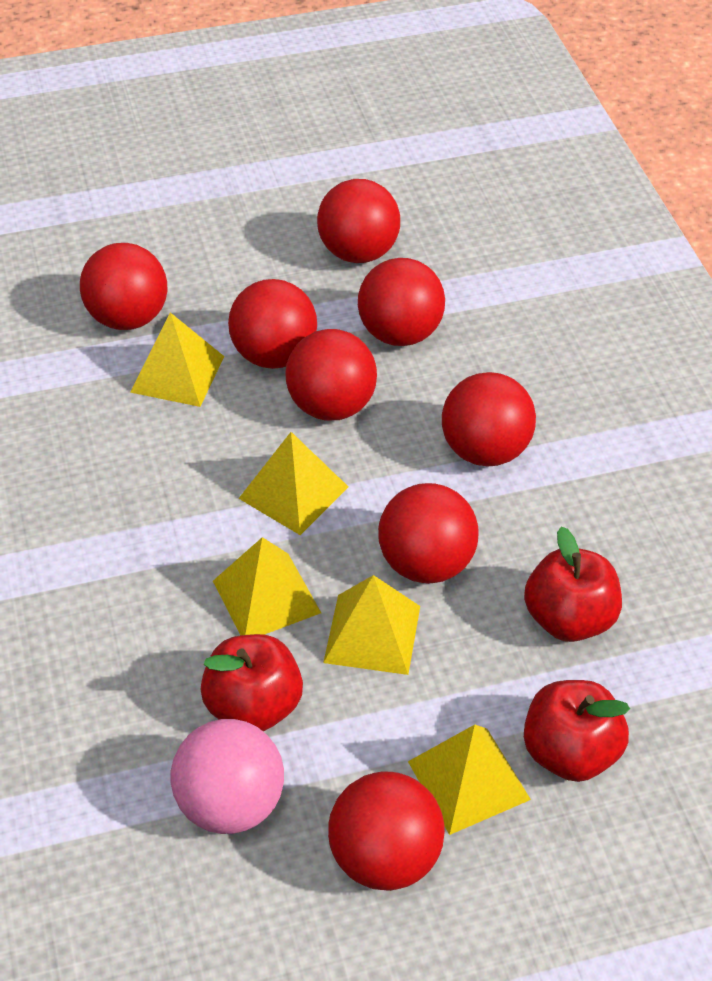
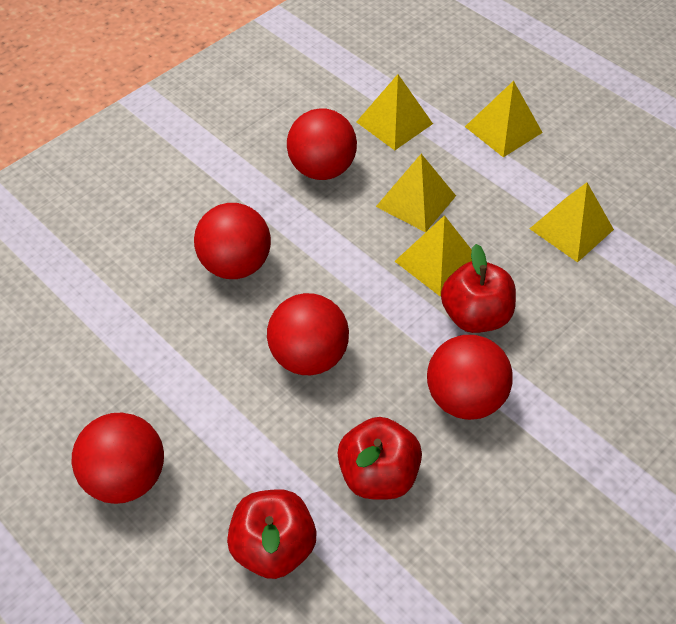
pink ball: [171,719,284,834] = 1 -> none = 0
red ball: [80,243,167,330] [228,279,317,369] [285,329,377,420] [317,179,400,263] [328,771,445,891] [358,258,445,346] [378,483,479,584] [442,372,536,467] = 8 -> [72,413,164,504] [194,203,271,279] [267,293,349,375] [287,109,357,180] [427,335,513,420] = 5

